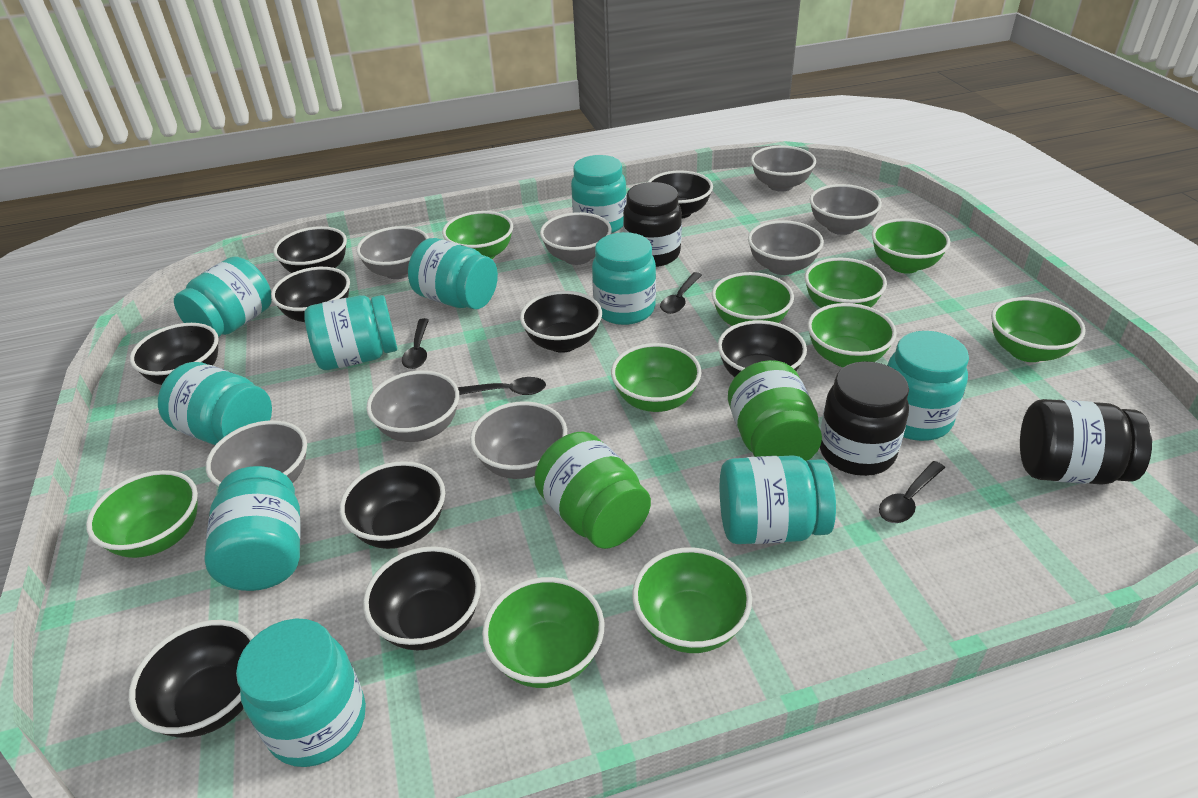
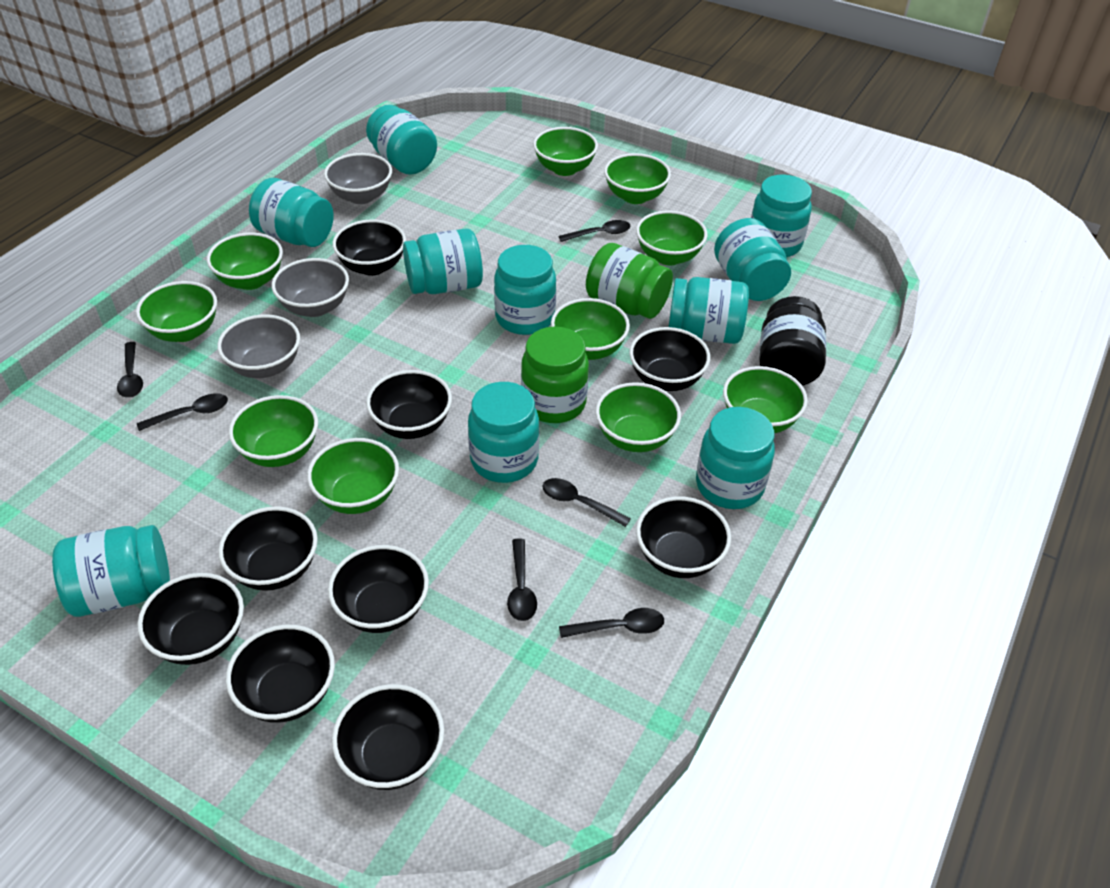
black jar: [623,182,682,267] [820,361,909,476] [1020,399,1152,485] = 3 -> [759,296,826,386] = 1
black spoon: [402,318,429,369] [458,377,546,395] [660,272,702,314] [879,461,945,523] = 4 -> [117,342,143,398] [137,393,228,431] [507,538,537,621] [542,478,631,527] [558,220,630,242] [559,608,664,638] = 6
grey bowl: [206,420,307,487] [356,226,429,279] [366,370,459,442] [470,401,567,479] [540,212,612,265] [748,220,824,275] [751,146,816,192] [809,184,882,235] = 8 -> [217,314,300,378] [272,258,349,317] [324,153,392,204] = 3

